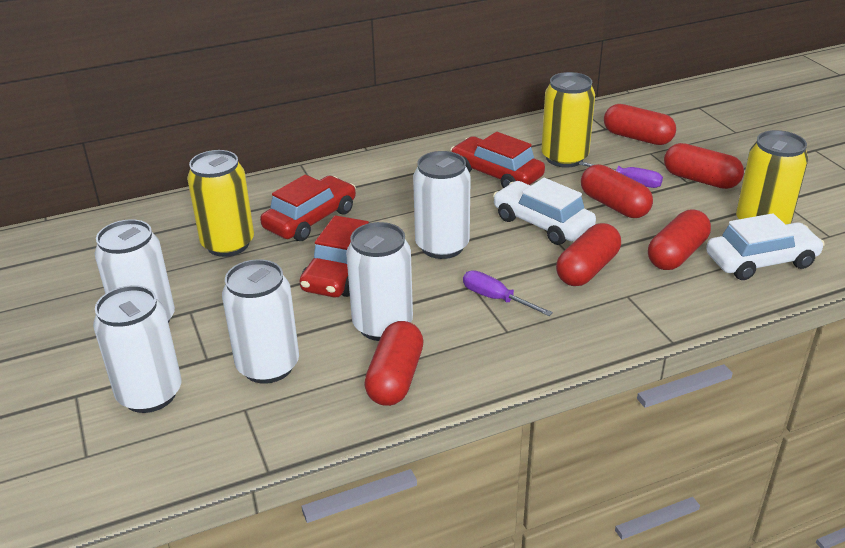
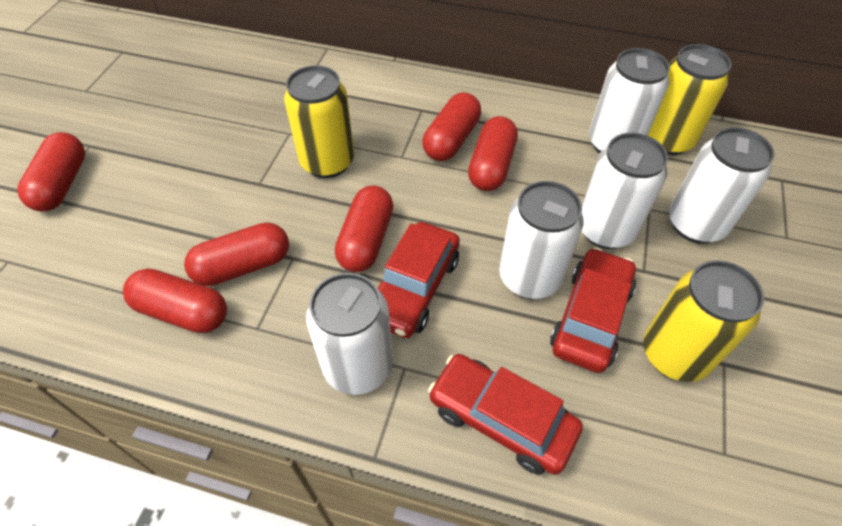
purple screwdriver: [463,270,553,316] [579,161,663,188] = 2 -> none = 0
white car: [493,178,596,245] [706,213,825,280] = 2 -> none = 0

